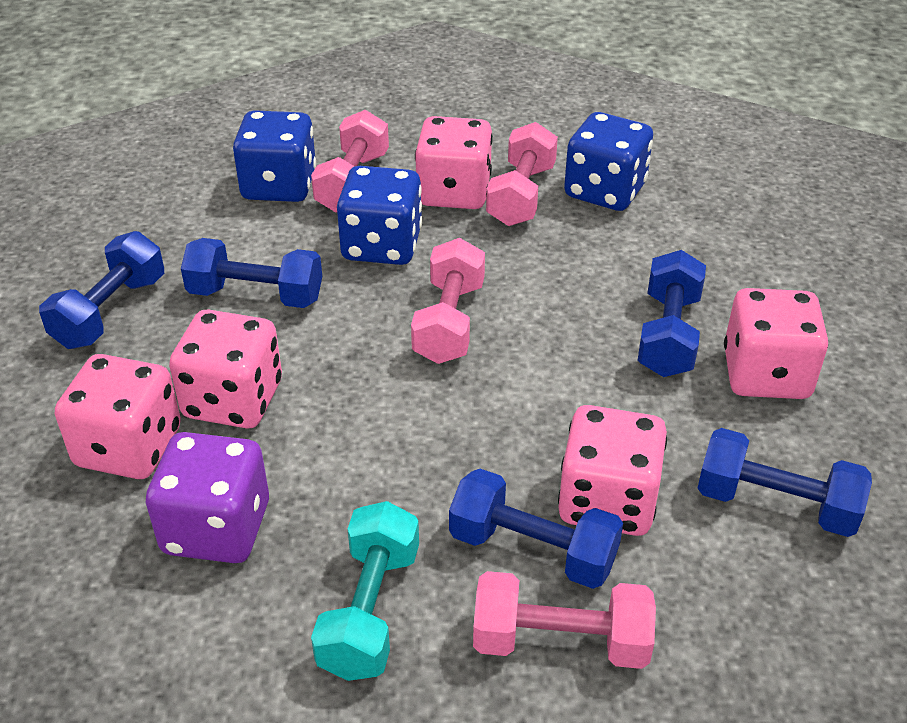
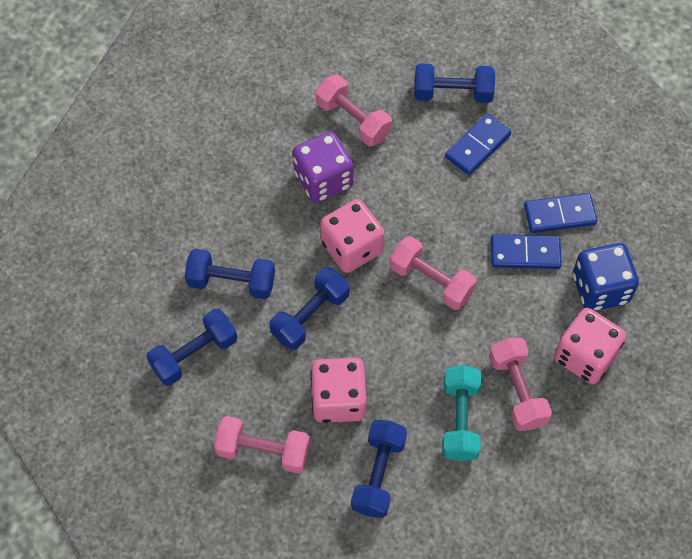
blue dice: [233,110,316,202] [337,166,422,265] [564,112,653,211] = 3 -> [573,243,639,311] = 1
blue domino: none = 0 -> [445,113,511,175] [491,234,562,269] [524,193,598,233] = 3
pink dice: [55,354,181,479] [169,309,282,428] [415,116,493,209] [558,405,667,536] [724,288,828,399] = 5 -> [310,358,367,423] [320,199,384,273] [554,308,626,384] = 3

